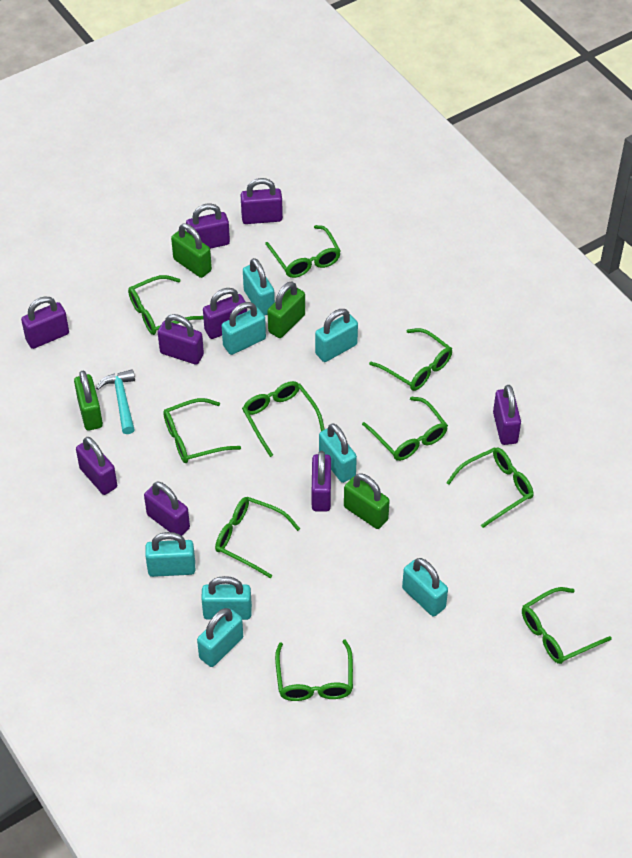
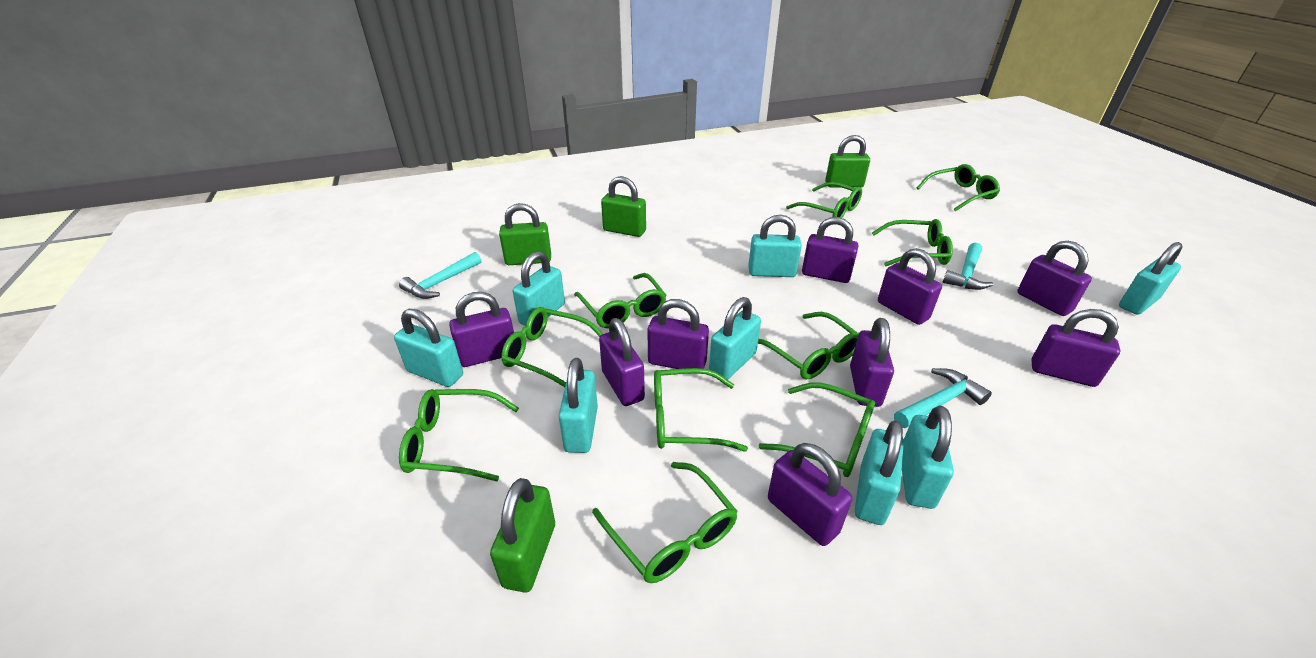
turquoise hammer: [96,369,135,434] = 1 -> [399,252,481,299] [894,368,992,428] [943,243,993,290] = 3

